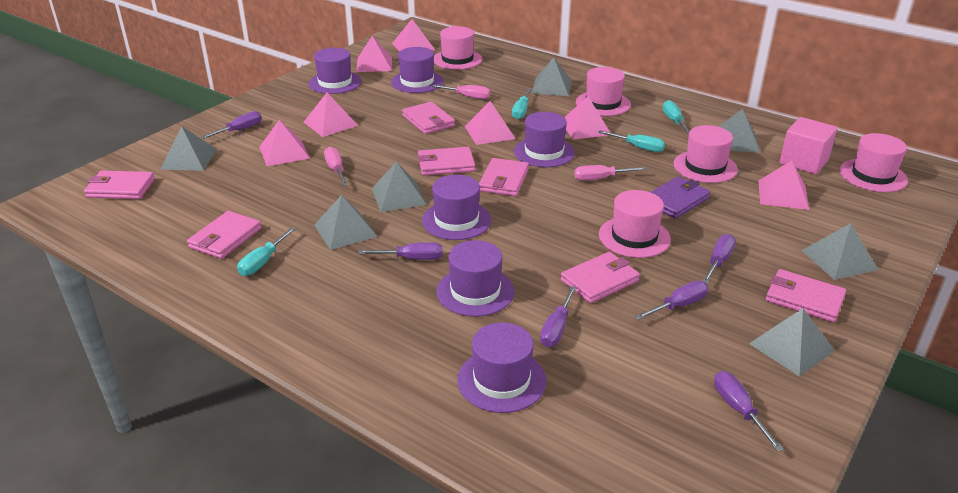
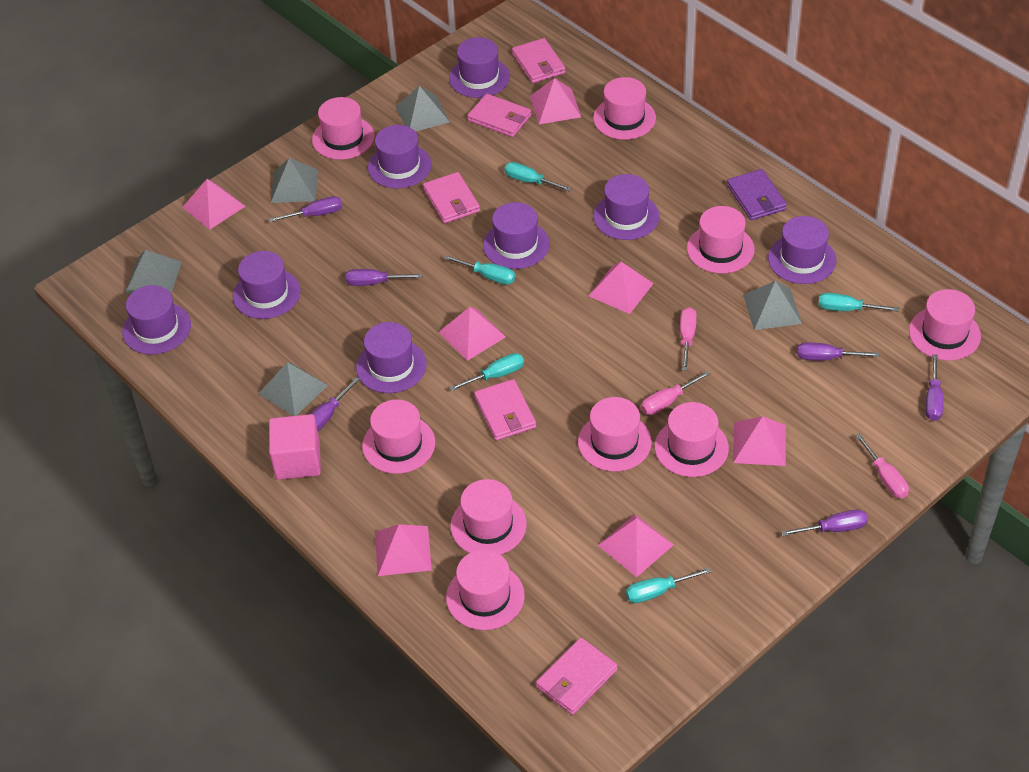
grey pyramid: [160,126,217,171] [314,195,378,250] [372,162,427,212] [531,57,572,96] [718,109,760,153] [749,308,835,377] [801,223,878,280] = 7 -> [125,249,182,294] [259,362,328,416] [271,158,318,203] [395,86,450,132] [743,281,802,330] = 5
pink hat: [434,26,482,70] [576,67,631,116] [599,190,671,258] [673,125,738,183] [840,133,908,192] = 5 -> [312,97,375,160] [362,399,435,474] [446,550,525,630] [451,479,527,555] [578,397,652,472] [593,77,656,140] [655,402,729,477] [687,206,755,273] [909,289,981,361] = 9
pink wallet: [84,171,155,199] [187,211,262,259] [402,102,455,134] [418,147,475,176] [479,158,529,196] [561,252,640,304] [766,269,846,322] = 7 -> [423,172,480,223] [467,94,531,137] [474,379,536,441] [512,38,565,83] [536,638,618,715] = 5
purple hat: [309,48,361,94] [391,47,443,93] [422,175,491,240] [437,240,515,317] [457,323,546,413] [514,112,575,167] = 6 -> [122,285,191,355] [233,251,300,319] [356,322,427,393] [368,125,431,189] [449,37,510,98] [483,202,550,269] [593,174,660,240] [768,216,837,284] = 8
turquoise screwdriver: [237,227,296,276] [512,88,531,120] [598,130,665,152] [662,100,690,134] = 4 -> [444,255,516,285] [449,353,524,391] [504,162,572,192] [626,567,712,603] [819,293,899,312] = 5

